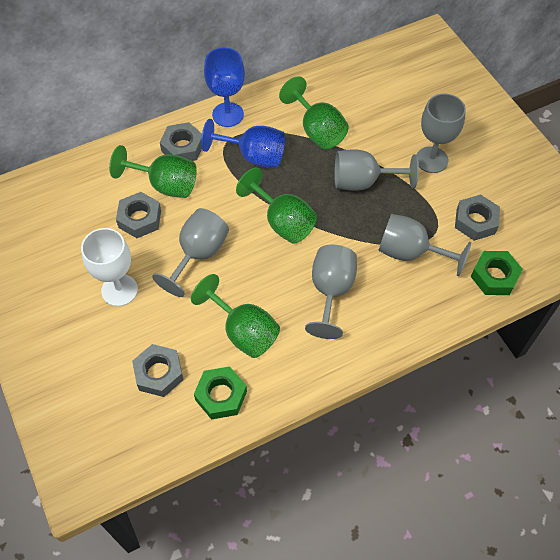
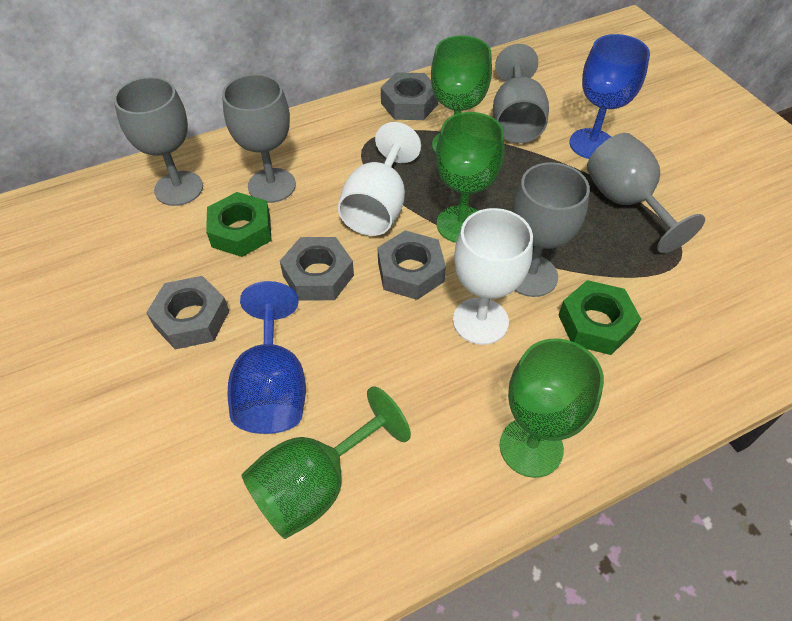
white goblet: [81,228,138,306] = 1 -> [338,122,421,236] [453,208,533,345] = 2

